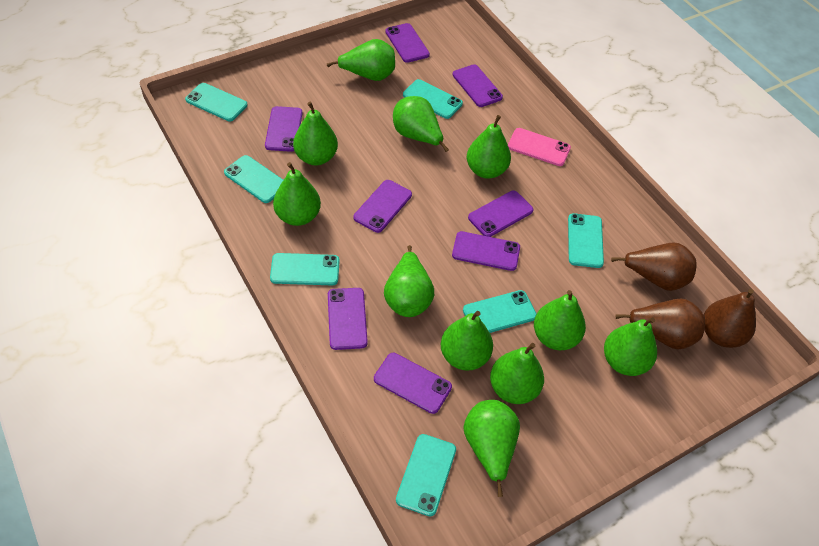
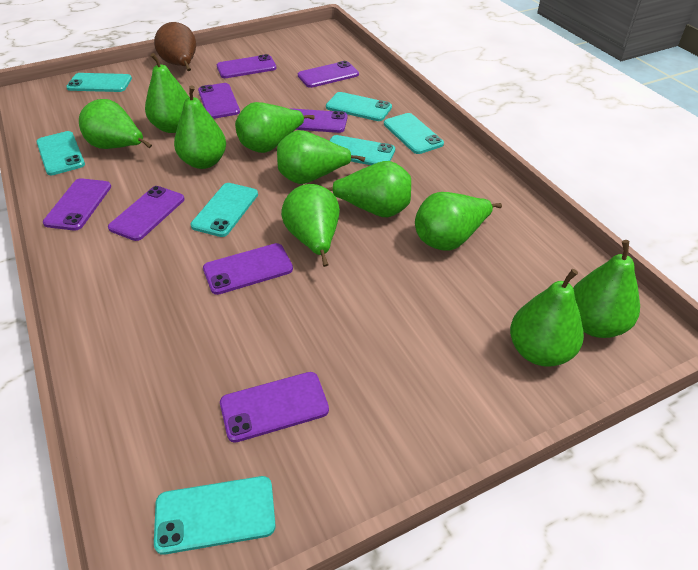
brown pear: [611,242,697,291] [615,298,705,349] [704,289,756,348] = 3 -> [154,22,196,71] = 1
green pear: [273,162,321,226] [293,102,338,165] [327,39,395,81] [384,245,434,317] [393,96,449,152] [441,311,493,371] [464,400,520,497] [467,115,511,179] [490,343,544,404] [534,290,586,350] [604,317,657,376] = 11 -> [79,99,152,149] [145,53,189,133] [174,85,226,169] [235,102,315,153] [277,130,365,184] [281,184,340,267] [327,161,411,217] [415,192,502,251] [510,269,584,367] [573,240,640,338] = 10
pink phone: [508,128,571,166] = 1 -> none = 0

